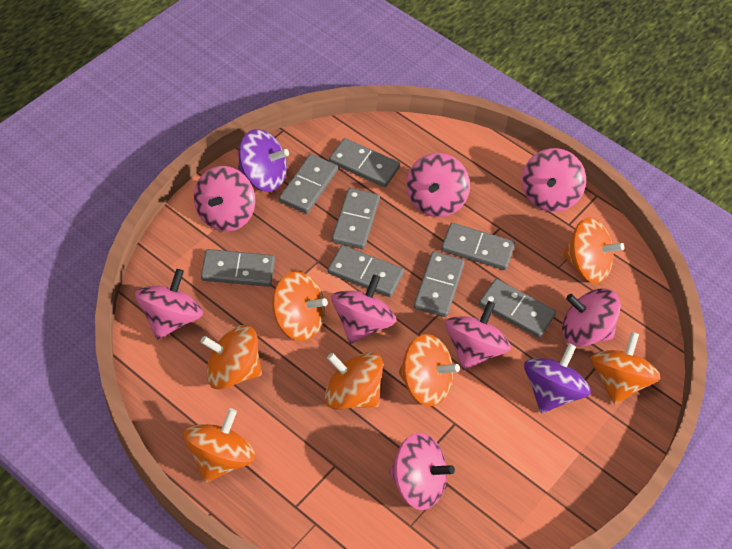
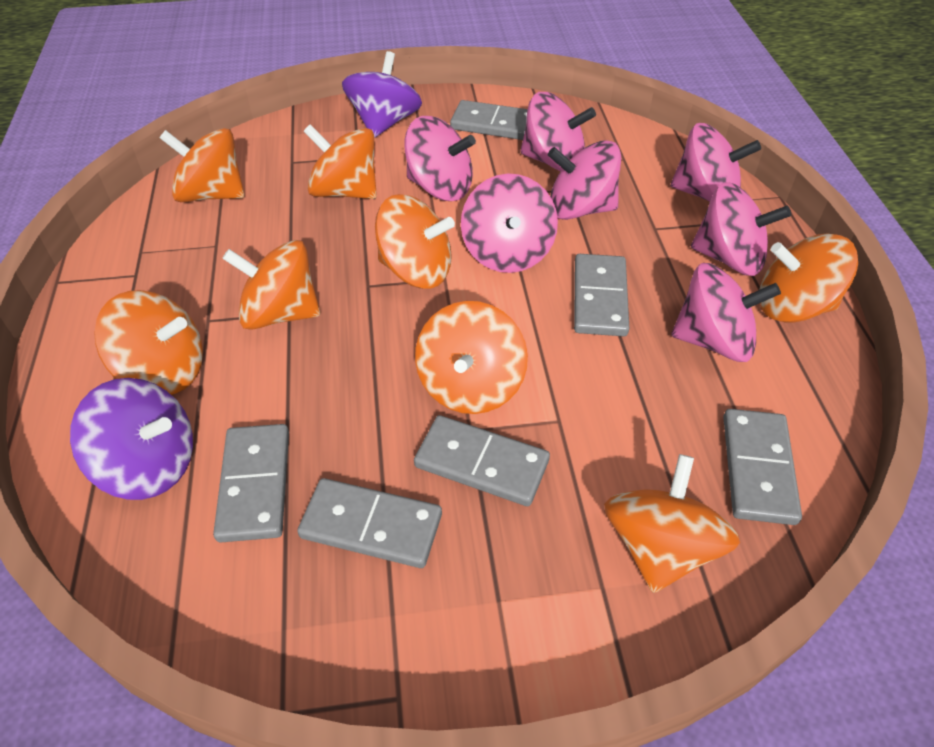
grey domino: [201,249,275,287] [279,154,338,214] [328,245,404,297] [329,138,400,187] [332,188,380,249] [414,252,465,317] [441,223,515,270] [479,279,556,338] = 8 -> [213,424,289,542] [297,478,442,568] [414,415,550,506] [450,100,528,140] [574,254,629,336] [723,409,802,525] = 6
orange spinning top: [183,408,255,483] [201,325,262,390] [272,271,328,341] [324,352,383,410] [399,334,460,407] [562,218,624,284] [590,332,661,405] = 7 -> [94,290,203,395] [160,128,244,202] [222,240,320,330] [303,124,377,199] [375,194,455,288] [415,301,528,414] [604,454,740,593] [759,234,858,323] = 8
pink spinning top: [135,269,203,340] [194,166,255,232] [331,275,397,344] [389,433,455,510] [406,153,470,217] [445,301,511,370] [522,148,586,212] [562,288,621,347] = 8 -> [404,116,476,201] [461,174,558,273] [520,92,596,172] [548,140,621,220] [671,123,761,202] [671,263,781,362] [691,182,791,276] = 7

